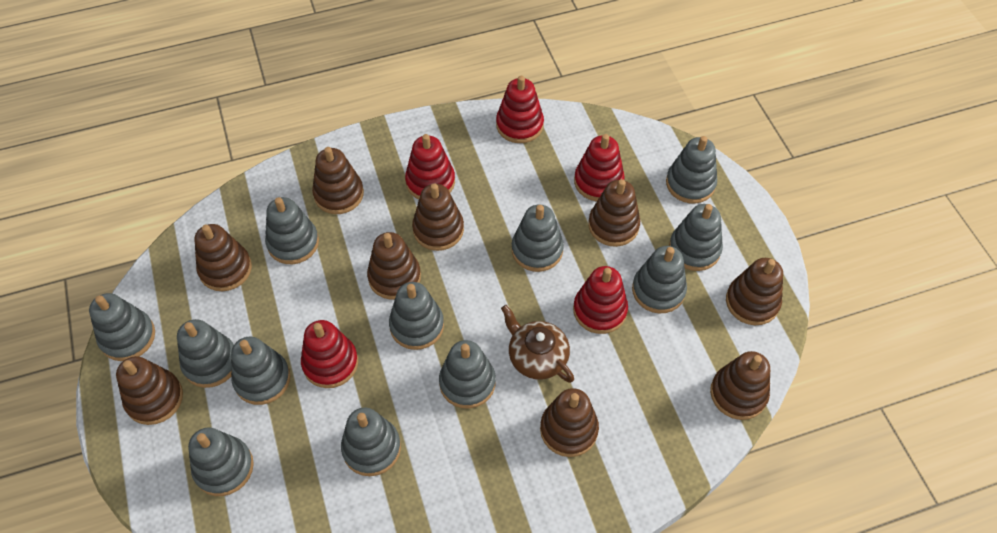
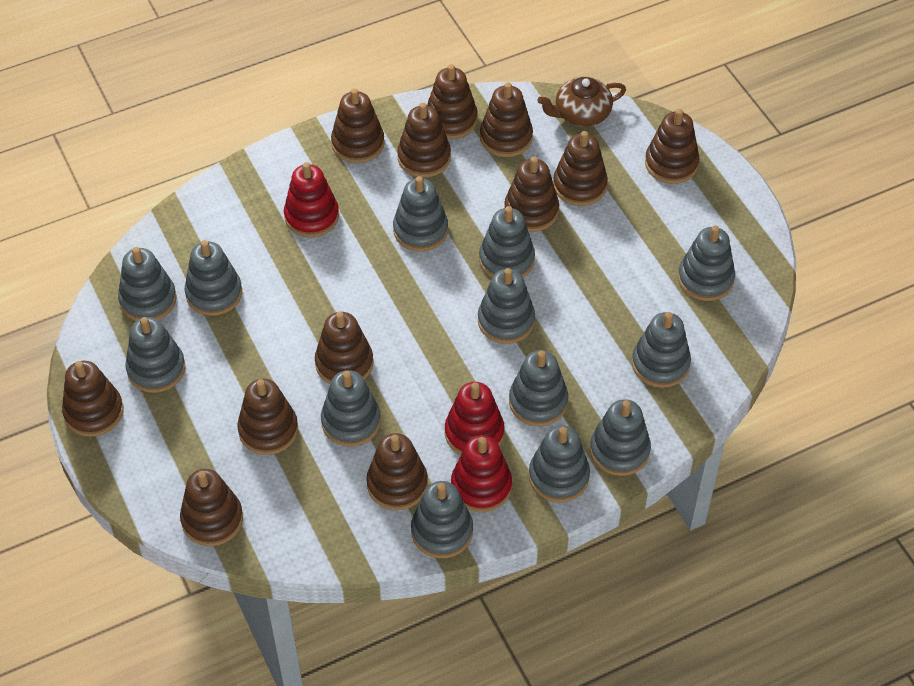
brown stacking toy: [116,356,183,425] [194,224,252,291] [312,147,364,214] [367,232,421,300] [412,183,464,251] [540,388,599,457] [588,179,640,247] [710,351,770,420] [726,258,783,325] = 9 -> [62,361,123,437] [180,469,243,546] [237,379,298,455] [315,311,373,384] [331,88,385,163] [366,433,428,510] [397,103,451,178] [427,64,478,139] [480,82,533,157] [504,157,559,232] [553,131,608,206] [645,109,699,184] = 12
grey stacking toy: [89,293,155,361] [177,319,234,388] [188,428,254,496] [231,336,290,405] [265,197,319,264] [341,408,401,476] [389,282,444,350] [439,340,496,409] [512,205,564,272] [632,246,687,313] [666,136,717,203] [669,204,723,271] = 12 -> [118,247,177,321] [125,317,185,393] [185,240,242,316] [321,370,381,447] [393,176,448,252] [411,481,473,558] [478,268,535,344] [479,206,535,278] [509,350,568,426] [529,425,590,502] [590,399,651,476] [632,312,691,388] [678,226,735,301] = 13
red stacking toy: [301,320,358,388] [405,134,455,199] [496,76,544,143] [573,266,628,334] [574,134,625,201] = 5 -> [284,162,339,238] [445,382,505,455] [451,435,512,512] = 3

